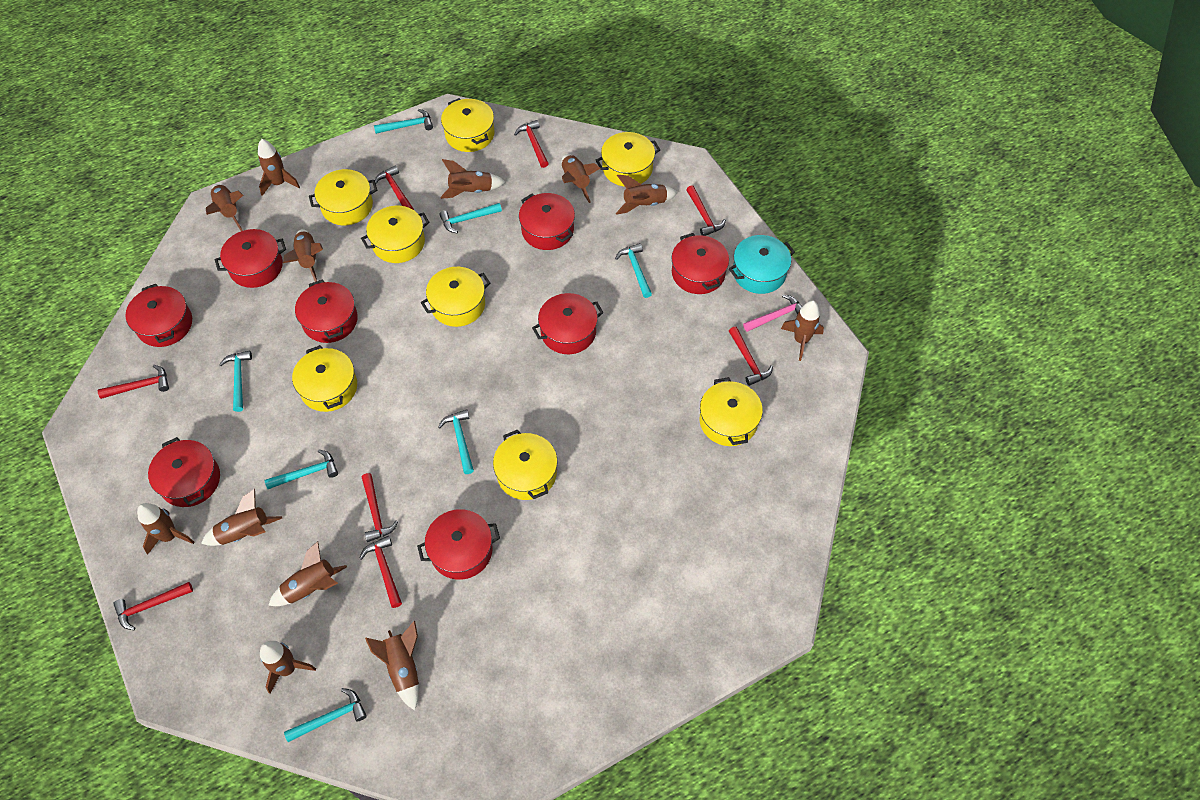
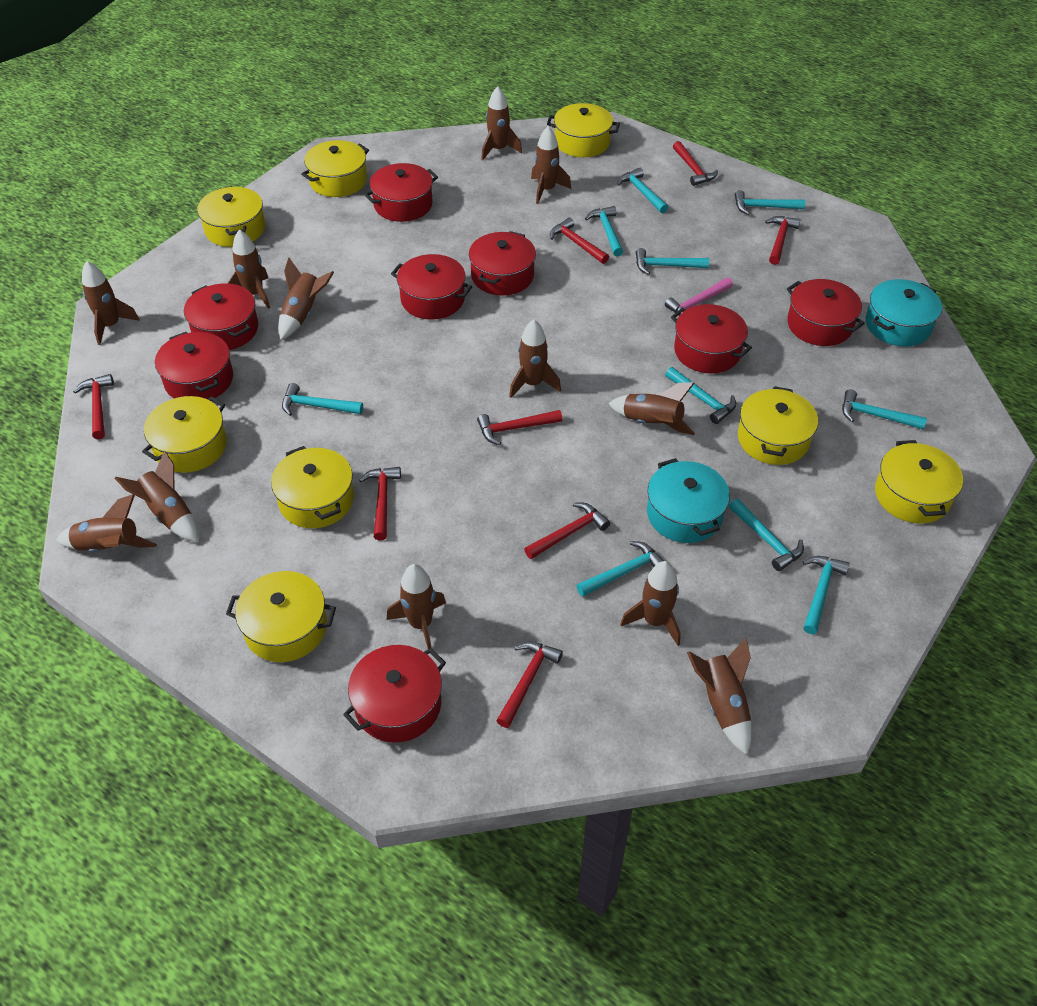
turquoise hammer: [219,350,252,412] [265,449,338,489] [284,688,367,742] [374,109,433,134] [438,409,474,474] [439,203,502,233] [615,243,652,298] = 7 -> [282,383,363,416] [576,541,664,597] [585,206,623,256] [618,168,668,213] [636,248,709,275] [665,367,736,424] [729,498,804,571] [734,190,805,215] [803,556,850,634] [842,389,927,429] = 10
turquoise pot: [729,235,795,294] = 1 -> [647,458,730,543] [866,279,942,346] = 2

